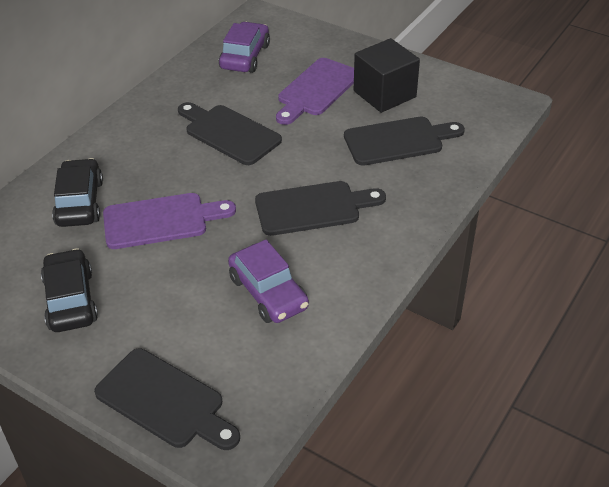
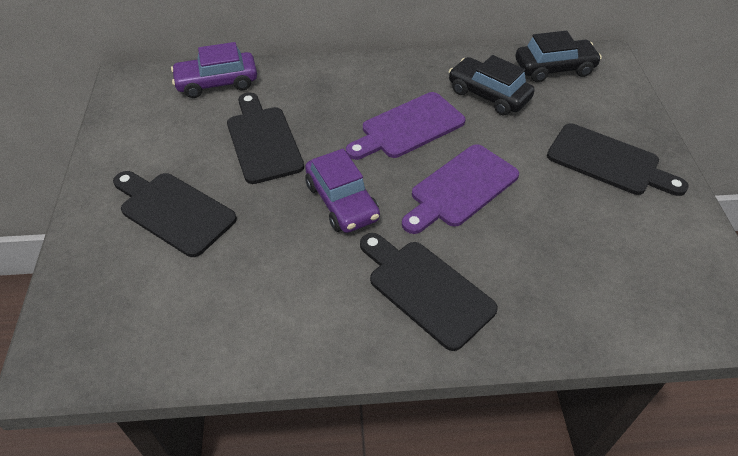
black cube: [354,38,420,113] = 1 -> none = 0

